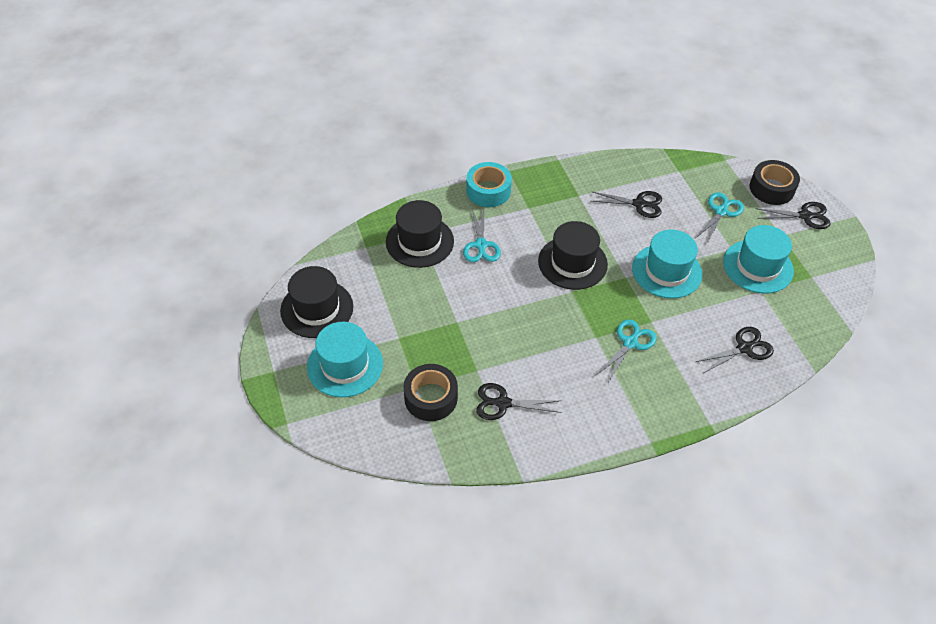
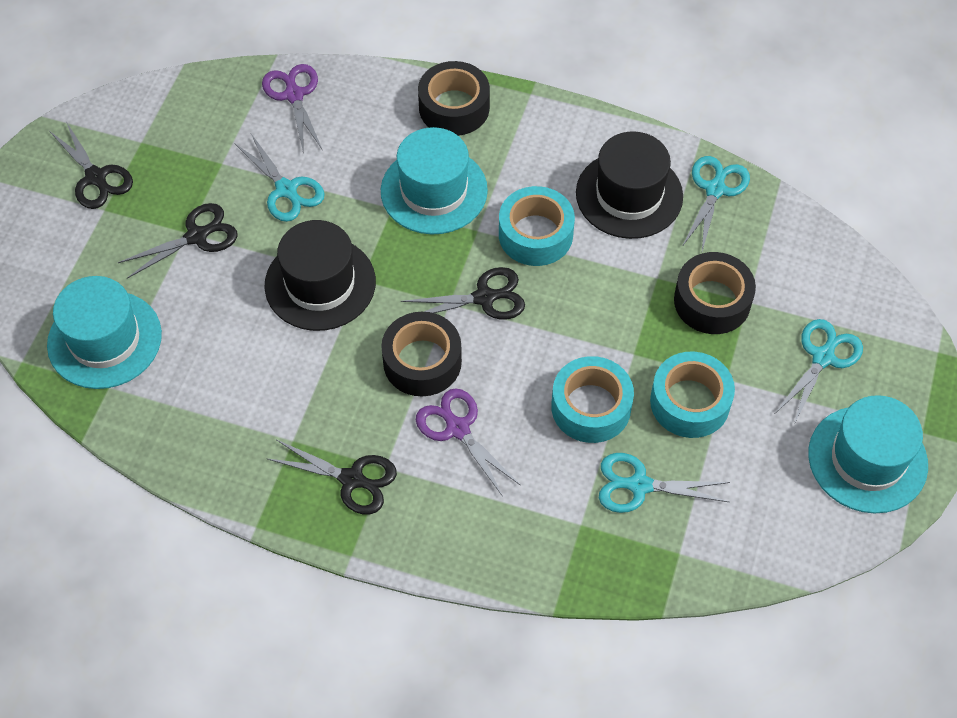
black hat: [280,266,353,338] [386,200,454,268] [538,221,608,290] = 3 -> [264,220,376,331] [576,131,683,239] = 2
black tape: [404,364,458,421] [750,160,800,205] = 2 -> [381,312,462,396] [418,61,490,136] [674,252,756,334] = 3
purple scissors: none = 0 -> [262,64,322,154] [416,388,521,497] = 2
turquoise scissors: [463,209,501,262] [596,319,657,382] [696,192,744,243] = 3 -> [235,134,325,222] [599,453,730,513] [682,156,750,251] [775,319,863,424] = 4
turquoise tape: [466,162,512,207] = 1 -> [499,186,575,266] [551,356,634,443] [650,352,735,438] = 3

